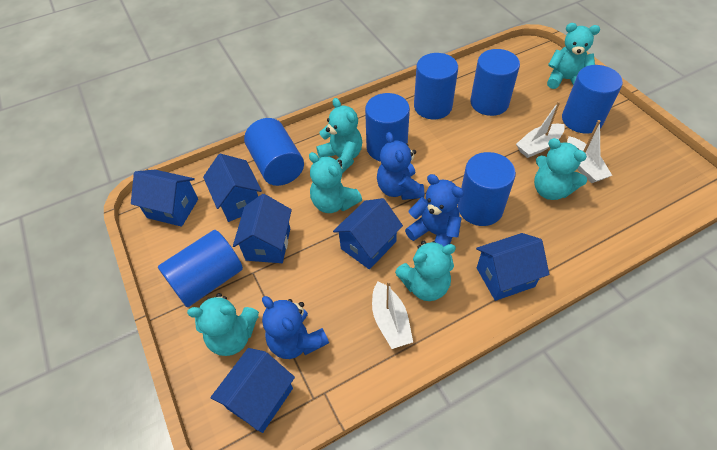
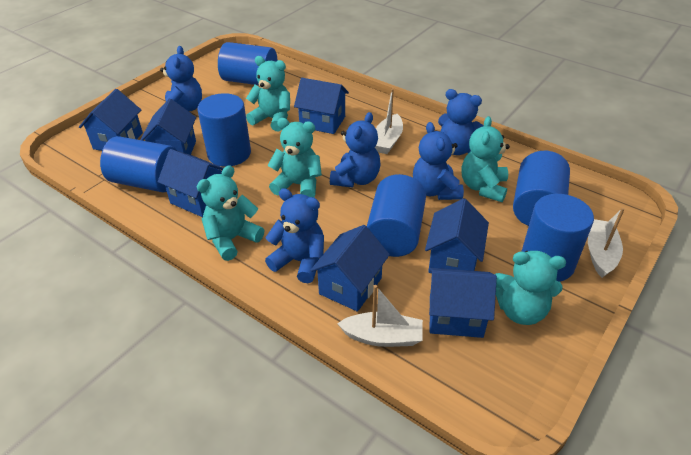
blue cylinder: [158,230,243,307] [244,118,304,186] [365,93,410,162] [414,53,458,119] [458,152,516,226] [470,49,520,116] [562,65,623,134] = 7 -> [100,136,177,192] [198,93,251,167] [218,42,277,85] [367,174,426,257] [513,151,570,226] [522,194,594,282] = 6
blue house: [131,170,198,227] [203,154,262,222] [210,348,295,433] [233,194,292,263] [333,198,403,269] [476,233,549,301] = 6 -> [79,89,143,151] [141,99,196,155] [158,149,224,217] [294,78,349,134] [310,225,390,312] [425,198,489,273] [429,268,497,338] = 7
blue teddy bear: [262,296,329,359] [377,132,424,200] [405,174,464,246] = 3 -> [160,46,202,111] [265,188,324,283] [330,112,381,188] [413,122,464,200] [438,89,484,155] = 5
turquoise teddy bear: [187,293,259,356] [309,152,362,213] [316,98,362,173] [395,241,456,301] [534,138,587,200] [547,23,600,89] = 6 -> [197,165,264,261] [246,56,290,131] [268,118,322,197] [462,116,510,202] [495,251,566,325] = 5

